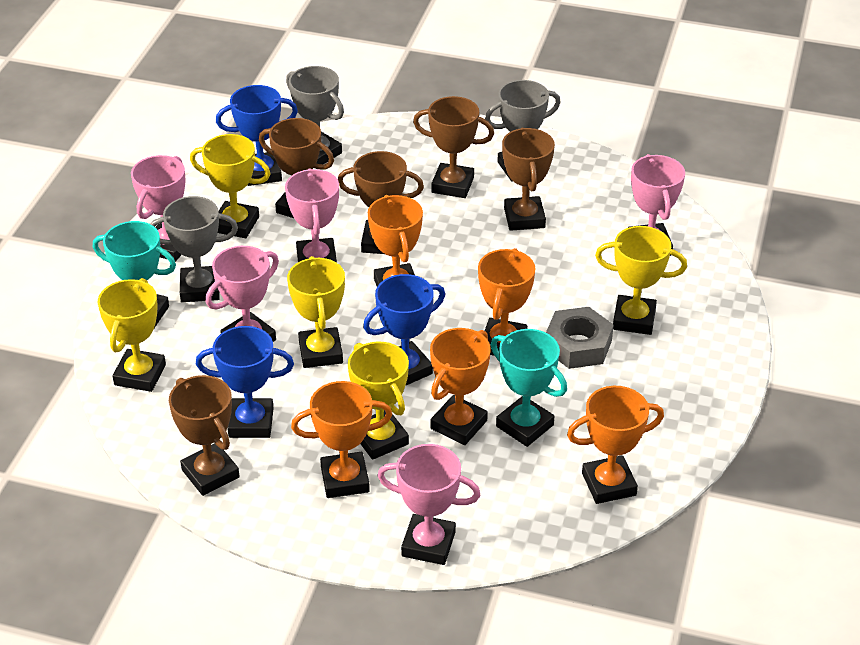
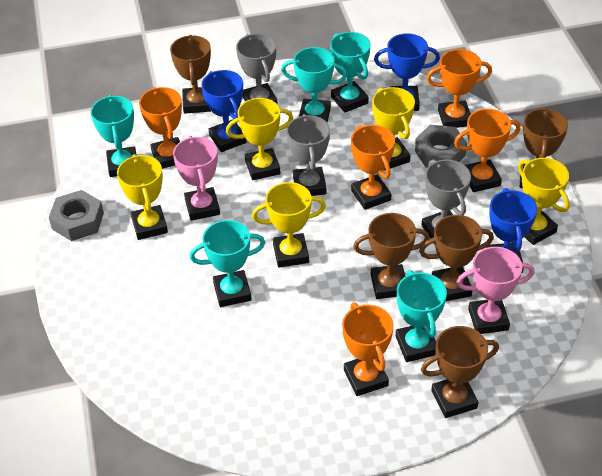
grey nut: [546,307,614,369] = 1 -> [49,190,104,241] [415,125,467,168] = 2
pink trophy: [131,155,186,262] [206,246,279,342] [285,168,339,262] [377,444,480,565] [628,154,685,256] = 5 -> [173,136,220,221] [457,247,534,334] = 2
turquoise trophy: [93,221,176,328] [491,329,567,447] = 2 -> [91,95,137,177] [190,220,265,307] [281,47,347,123] [330,32,371,113] [396,270,447,362] = 5

